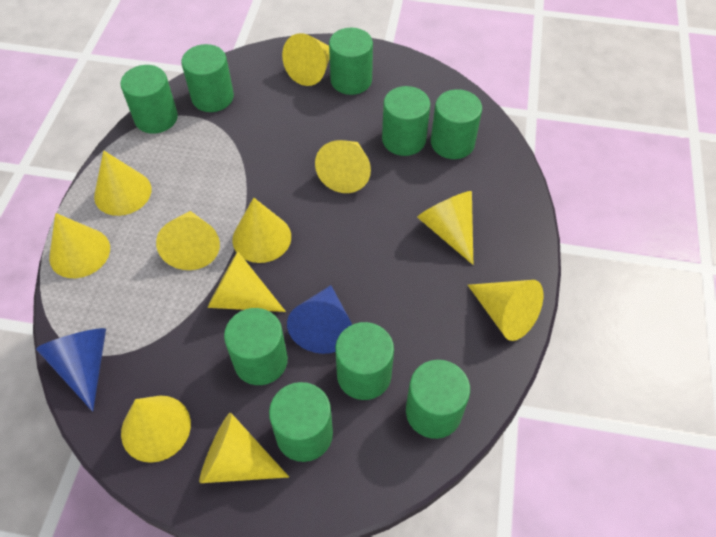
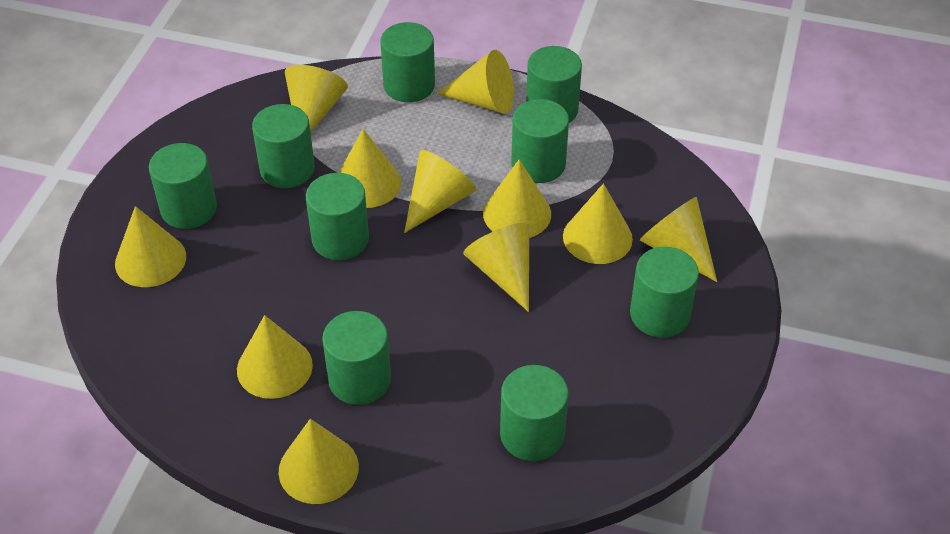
blue cone: [36,328,106,412] [287,285,352,354] = 2 -> none = 0

